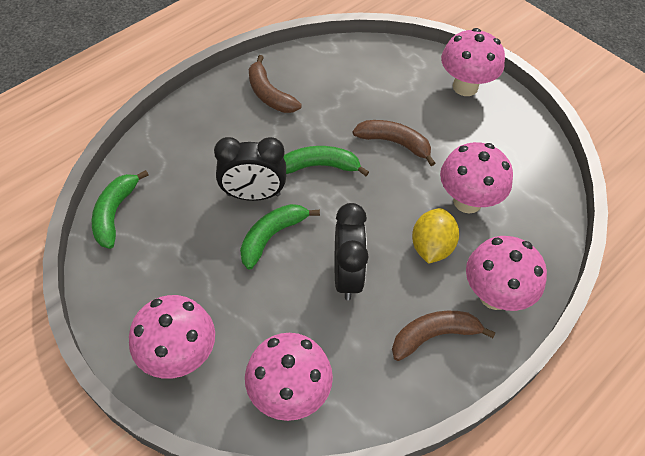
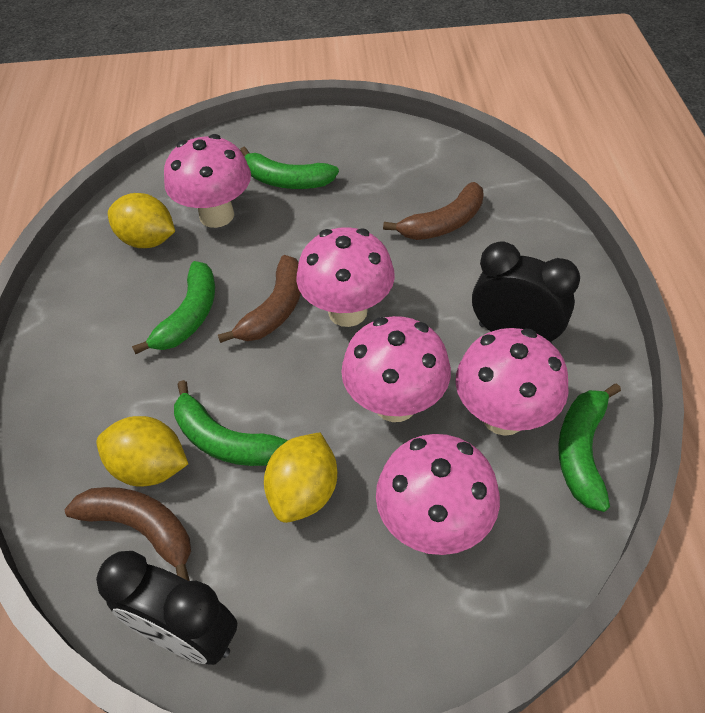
green banana: [92,170,149,249] [240,204,320,270] [283,146,369,176] = 3 -> [132,261,215,354] [174,380,288,466] [240,147,339,189] [558,383,621,512] = 4
yellow lemon: [412,208,459,264] = 1 -> [96,416,188,487] [108,193,175,248] [264,432,337,523] = 3

